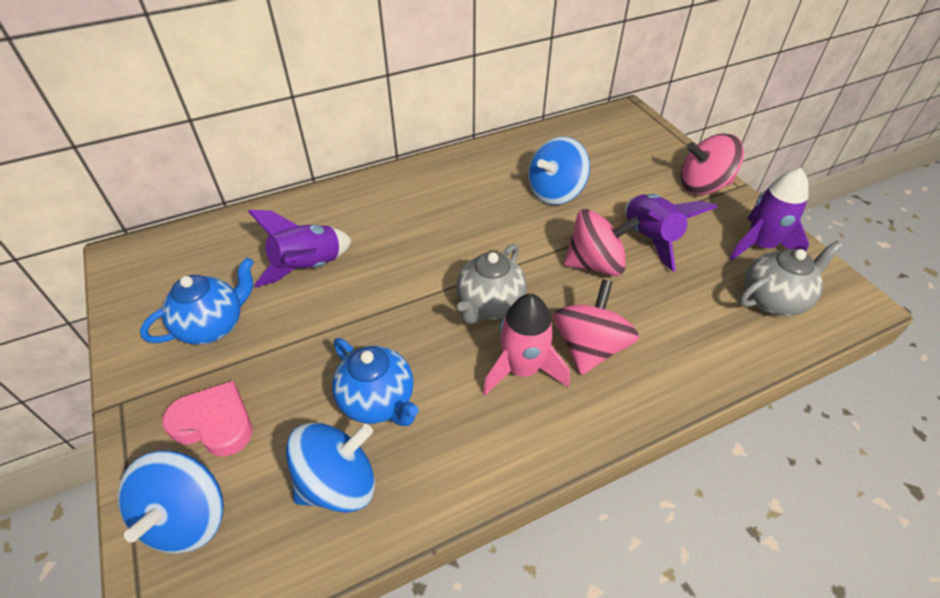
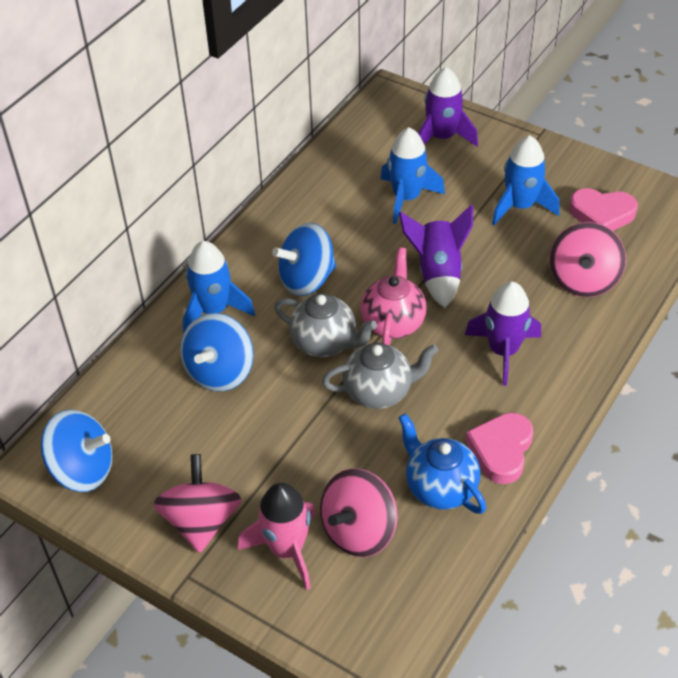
blue rocket: none = 0 -> [183,241,255,334] [380,127,445,224] [492,135,560,225] = 3
blue teapot: [140,257,254,345] [332,338,419,426] = 2 -> [399,413,486,514] = 1
pink heart: [162,381,252,457] = 1 -> [465,413,533,484] [569,188,638,231] = 2
pink teapot: none = 0 -> [360,247,426,345] = 1

